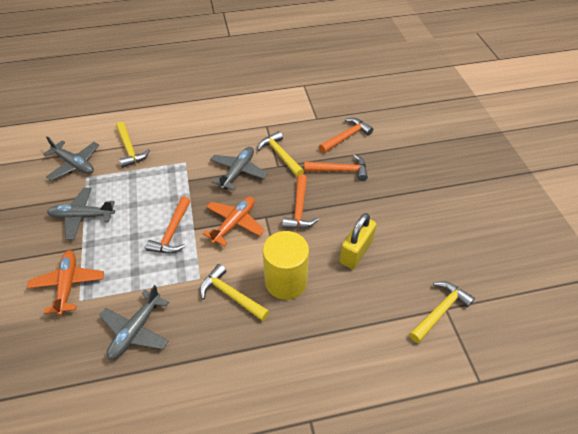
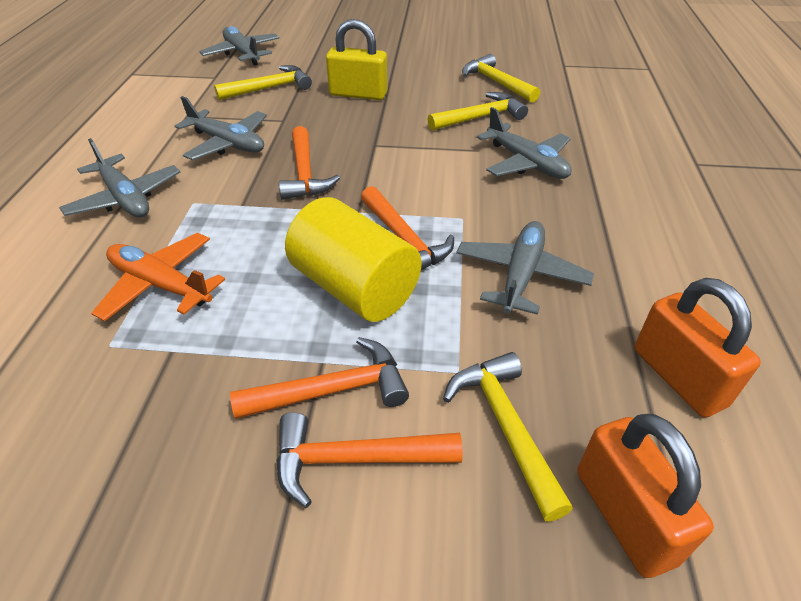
grey plane: [43,137,99,181] [47,188,115,240] [99,285,169,360] [210,147,267,191] = 4 -> [59,138,180,217] [175,96,267,160] [200,26,280,65] [456,221,594,315] [477,107,571,179] = 5
orange padlock: none = 0 -> [577,414,714,578] [635,278,761,417] = 2
orange plane: [27,250,104,316] [203,197,265,247] = 2 -> [91,233,225,322] = 1

